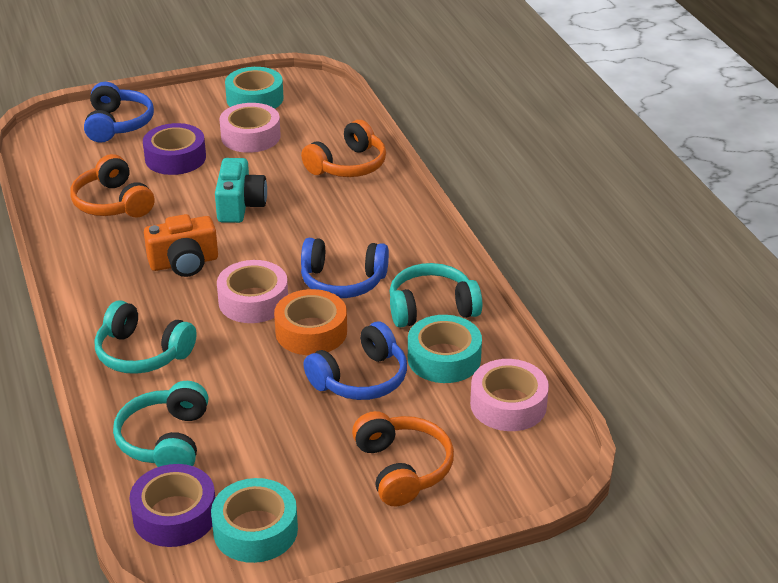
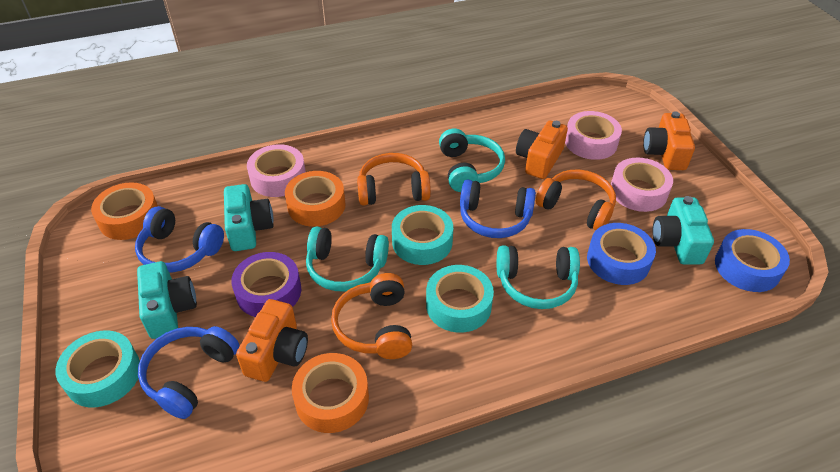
blue tape: none = 0 -> [587,223,656,285] [715,229,790,292] = 2
orange camera: [144,214,218,277] = 1 -> [236,299,308,382] [516,121,568,179] [643,111,695,170] = 3
orange tape: [274,289,347,355] = 1 -> [91,182,158,240] [285,171,345,227] [292,353,369,433] = 3
purple tape: [129,464,215,547] [143,123,206,175] = 2 -> [231,252,301,317] = 1
turquoise camera: [215,158,267,223] = 1 -> [137,261,197,339] [224,184,274,251] [652,196,714,264] = 3

